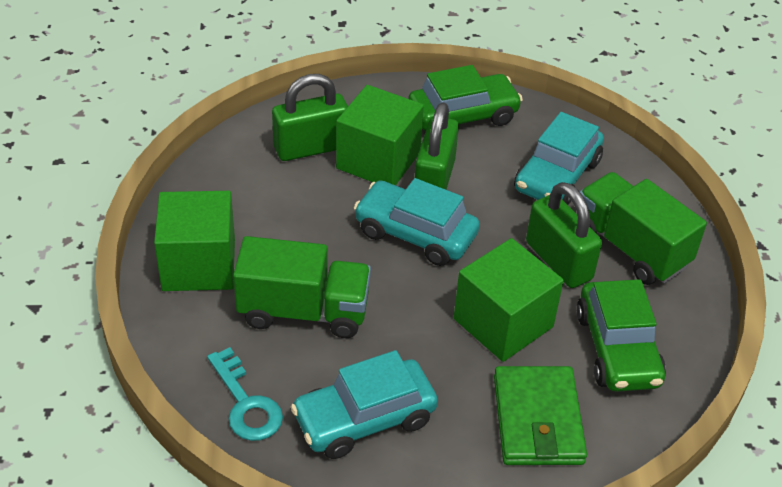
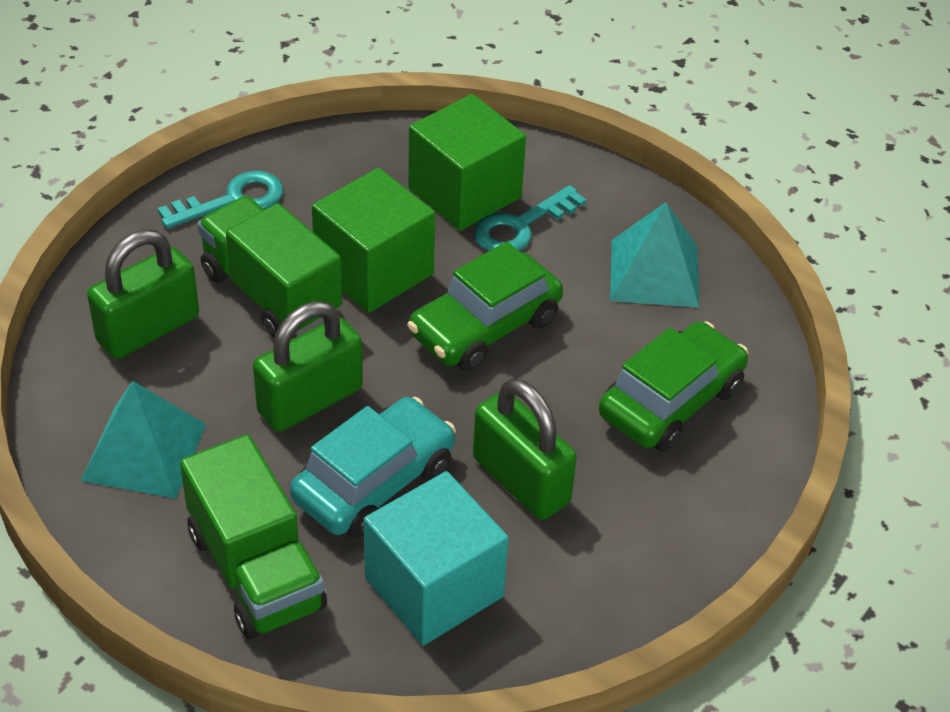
green cube: [154,191,235,291] [336,85,424,185] [454,238,564,362] = 3 -> [312,168,435,313] [408,94,526,231] = 2
green wallet: [494,366,587,465] = 1 -> none = 0
turquoise car: [291,350,438,459] [354,178,480,266] [514,112,604,205] = 3 -> [290,397,456,538] = 1
turquoise cube: none = 0 -> [364,471,509,646] = 1
turquoise key: [207,347,283,441] = 1 -> [157,171,283,229] [474,185,587,251] = 2
turquoise pyramid: none = 0 -> [81,381,206,499] [610,202,699,308] = 2

